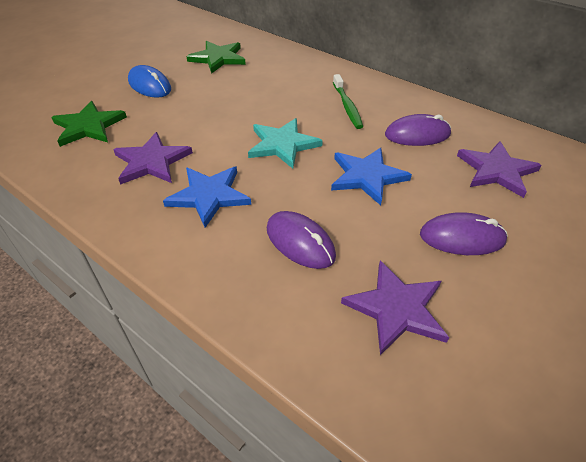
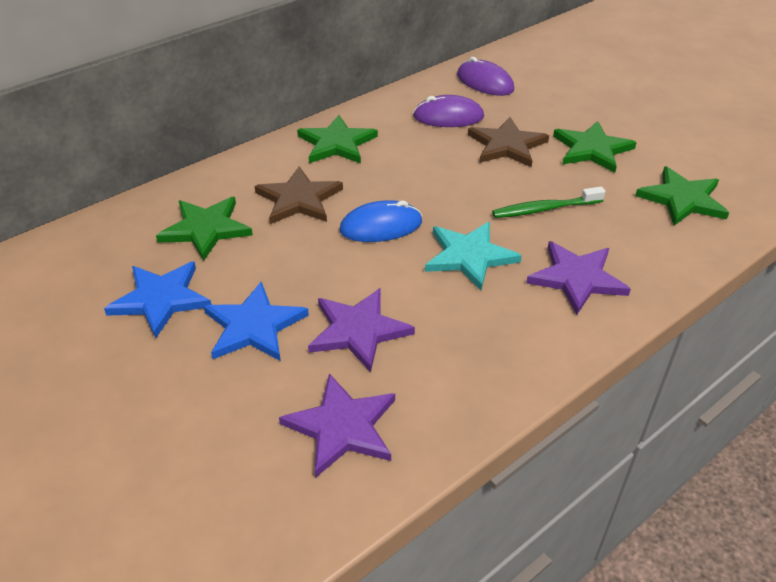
brown star: none = 0 -> [254,166,343,224] [468,117,549,167] = 2
green star: [51,101,127,147] [186,41,246,74] = 2 -> [156,197,253,261] [297,115,378,163] [553,121,637,173] [635,166,729,226] = 4
purple mouse: [266,211,336,269] [385,114,451,146] [420,212,508,255] = 3 -> [413,95,484,127] [457,57,514,96] = 2

